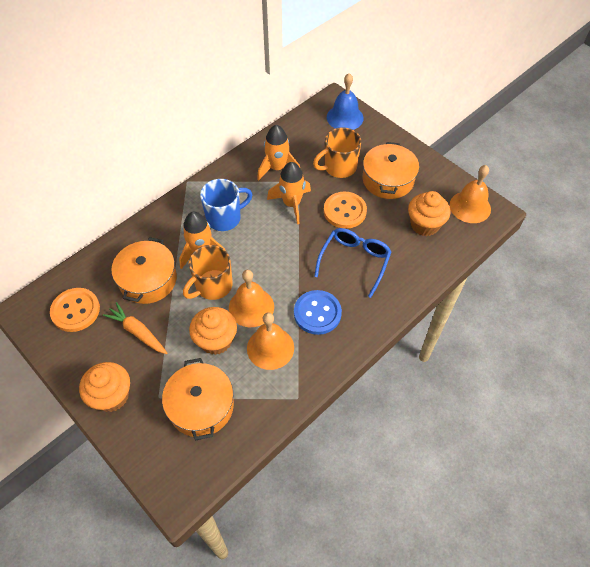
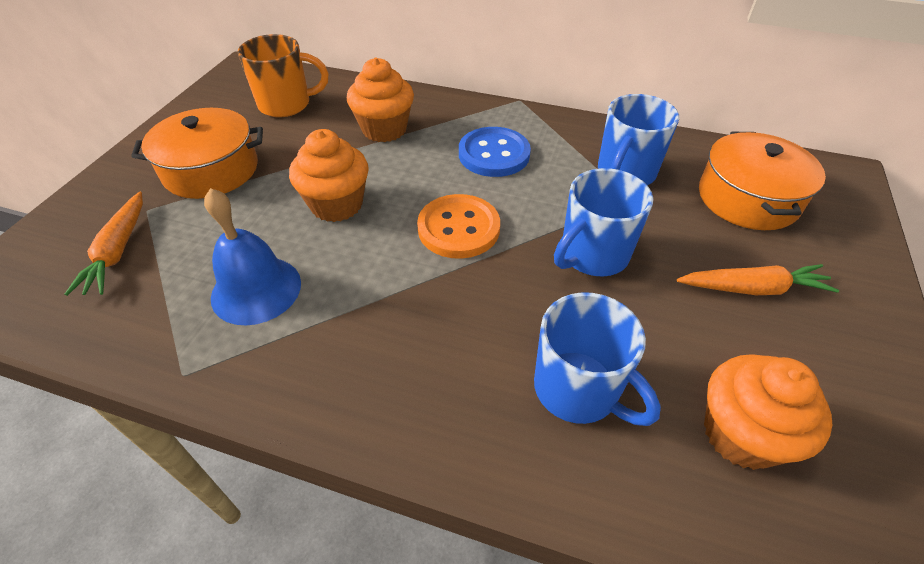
blue glasses: [314,228,391,298] = 1 -> none = 0
blue mug: [200,179,253,231] = 1 -> [534,292,661,426] [554,168,653,276] [598,94,680,185] = 3
orange bell: [229,270,274,327] [247,312,294,370] [450,165,491,223] = 3 -> none = 0
orange button: [50,288,100,332] [324,192,367,229] = 2 -> [417,194,500,259] = 1
orange carrot: [103,302,167,354] = 1 -> [65,191,143,296] [677,264,839,295] = 2
orange mug: [183,245,233,300] [313,127,361,178] = 2 -> [238,34,328,117] = 1
orange pot: [111,237,177,304] [162,358,234,441] [363,142,419,199] = 3 -> [131,108,263,199] [699,132,826,230] = 2
orange rocket: [179,212,225,269] [257,125,300,181] [267,162,311,224] = 3 -> none = 0

